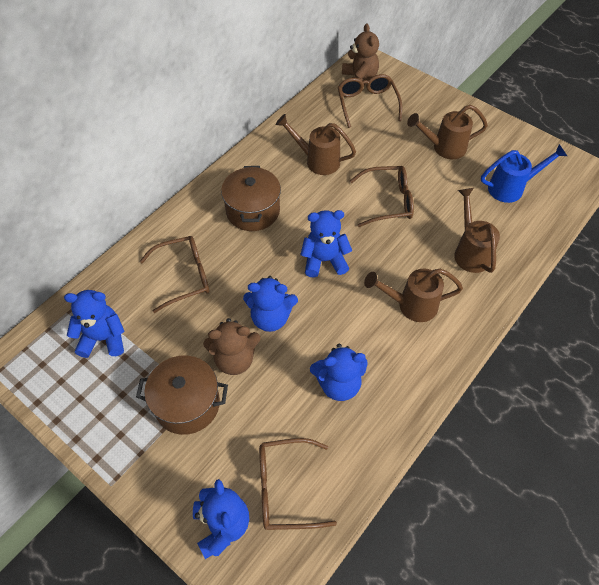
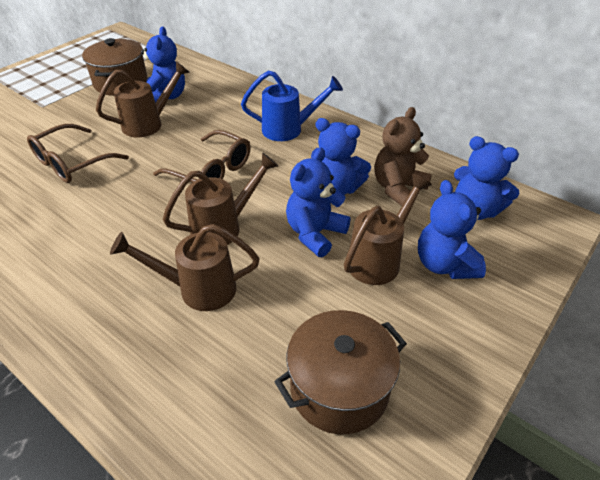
brown glasses: [140,236,210,313] [259,438,337,530] [338,74,402,128] [350,166,414,227] = 4 -> [27,124,129,183] [153,130,250,183] = 2
brown teddy bear: [203,318,261,375] [342,24,379,86] = 2 -> [374,107,432,206] = 1

